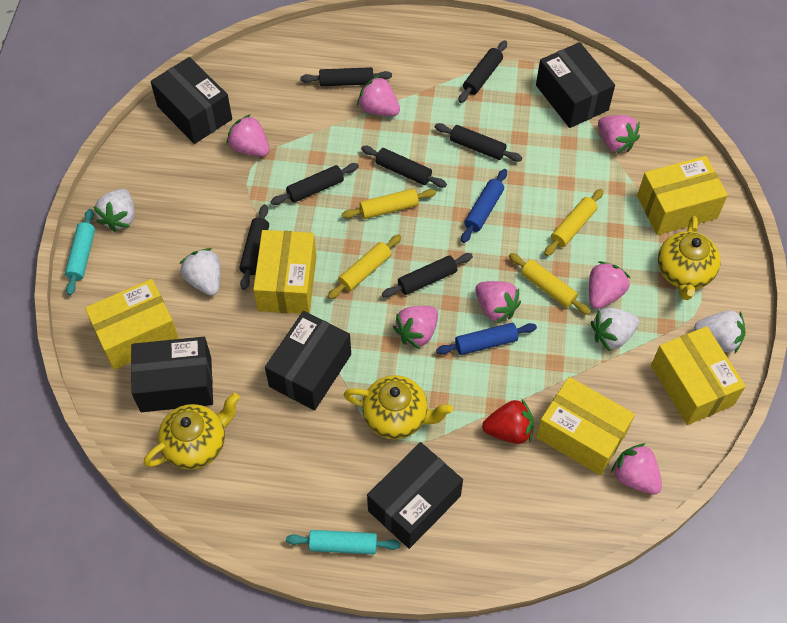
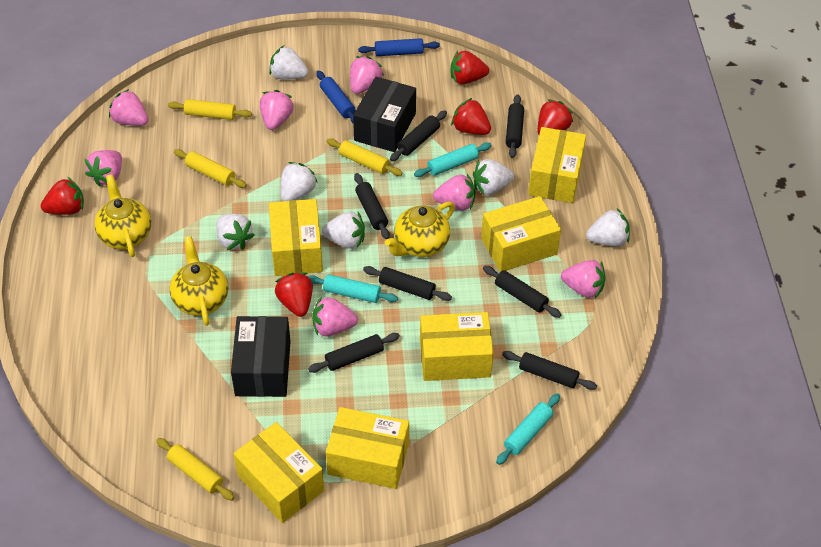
black box: [131,337,213,412] [150,57,232,144] [265,311,351,410] [367,442,463,549] [536,42,615,128] = 5 -> [231,316,291,397] [353,77,416,152] = 2
red strawberry: [482,398,534,444] = 1 -> [41,177,84,215] [275,272,313,317] [451,51,489,84] [451,98,491,135] [538,99,573,135] = 5
turquoise rolling pin: [65,209,95,296] [286,530,400,554] = 2 -> [308,274,398,303] [414,142,492,177] [496,393,560,465] = 3
white strawberry: [94,189,135,232] [180,248,220,296] [591,308,639,351] [694,310,745,353] = 4 -> [216,214,255,250] [269,45,308,80] [281,162,318,201] [322,212,365,249] [473,159,514,195] [586,208,630,246] = 6
yellow box: [85,279,179,370] [253,230,317,314] [536,377,635,475] [637,156,728,235] [651,326,746,425] = 5 -> [233,422,324,523] [269,199,323,276] [326,407,409,489] [420,312,494,381] [481,196,561,272] [528,127,586,203] = 6

